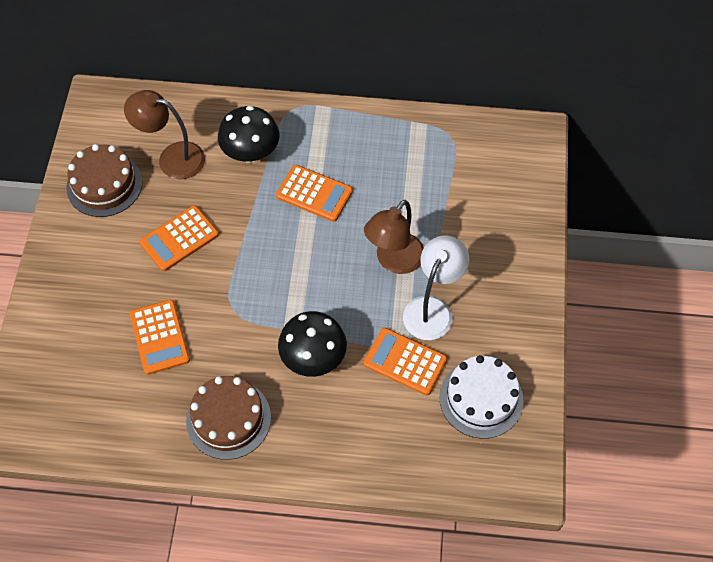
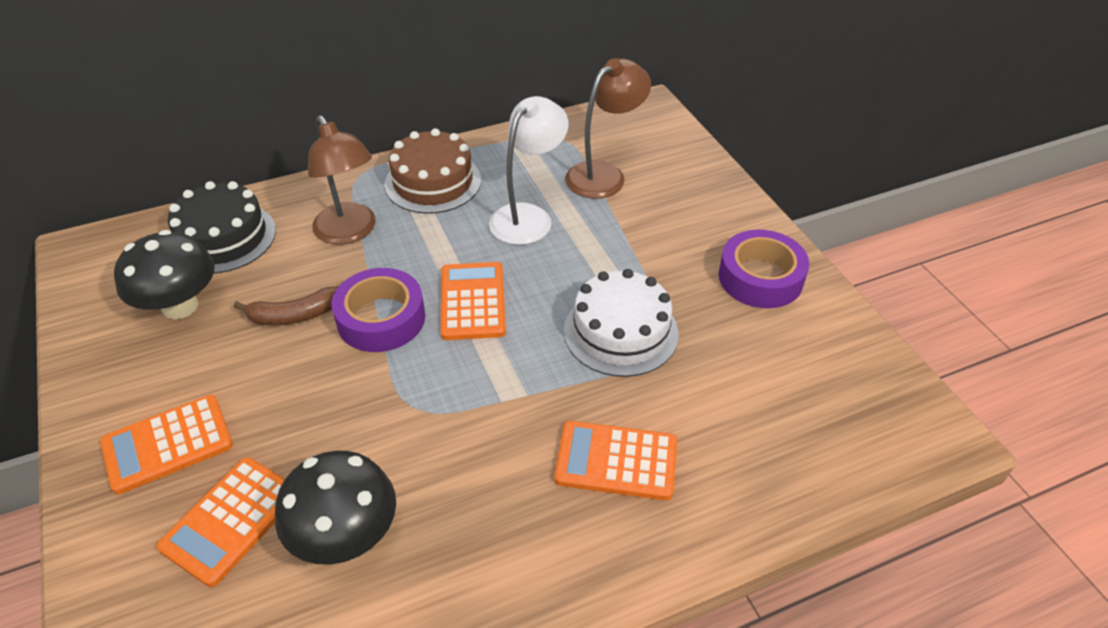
black cake: none = 0 -> [168,181,276,274] = 1
brown banana: none = 0 -> [234,286,339,326] = 1
brown cake: [66,144,142,217] [186,376,271,460] = 2 -> [385,128,481,214] = 1
purple tape: none = 0 -> [332,268,425,352] [719,230,809,308] = 2

